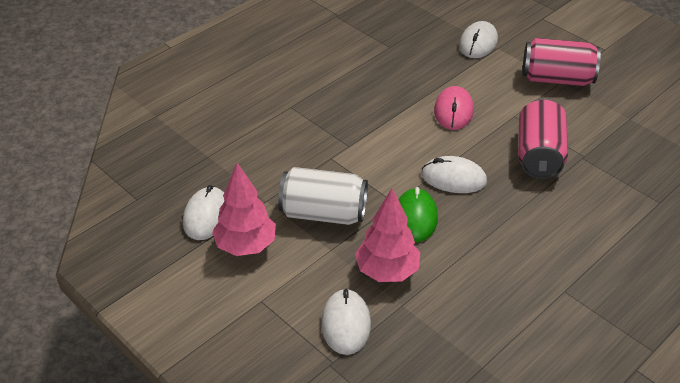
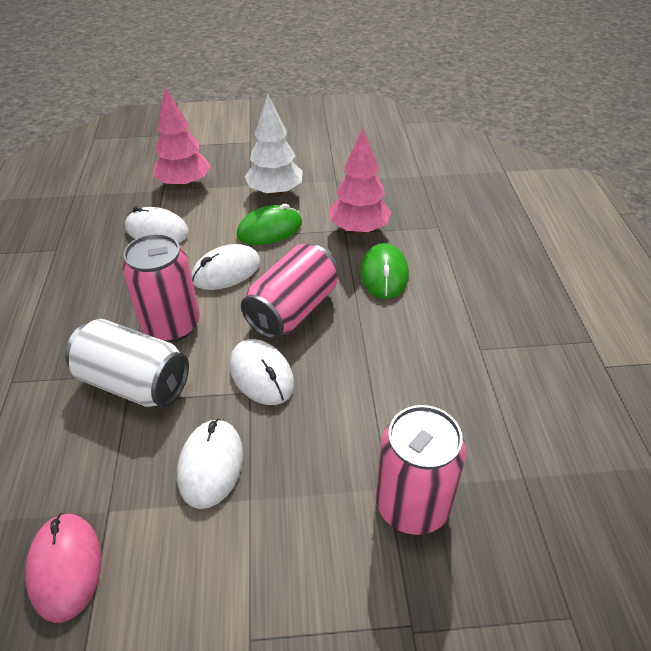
green mouse: [398,187,438,243] = 1 -> [236,204,302,245] [360,243,409,299] = 2
pink can: [518,99,568,179] [522,38,601,86] = 2 -> [122,234,200,343] [241,244,338,339] [376,405,466,535] = 3
white tree: none = 0 -> [245,94,303,197] = 1

